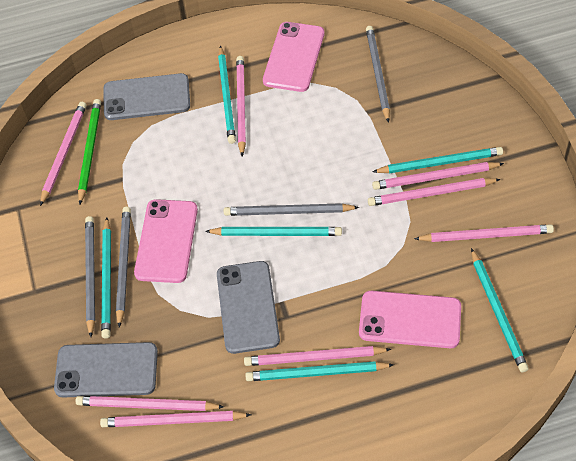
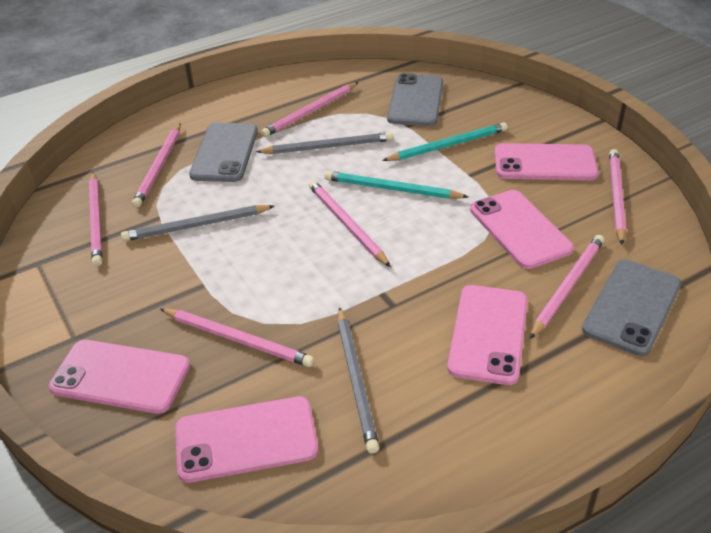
green pencil: [78,99,101,205] = 1 -> none = 0
grey pencil: [85,216,95,337] [116,207,131,328] [224,203,359,216] [366,26,390,123] = 4 -> [121,205,274,241] [256,132,393,154] [338,307,380,454] = 3
pink pencil: [40,102,86,206] [76,396,224,411] [100,411,251,427] [236,56,246,156] [244,346,391,366] [368,178,501,206] [372,162,504,190] [414,224,554,242] = 8 -> [89,172,102,266] [132,123,181,208] [160,308,314,367] [261,82,359,137] [309,180,391,267] [530,235,604,339] [609,149,626,245] = 7
pink phone: [134,199,198,283] [263,22,324,92] [359,291,461,348] = 3 -> [49,340,190,414] [175,396,318,483] [447,285,528,385] [470,190,574,269] [495,143,598,181] = 5
turquoise pencil: [101,218,111,338] [205,227,342,236] [218,46,236,144] [245,361,394,381] [372,147,503,173] [471,248,529,372] = 6 -> [325,171,468,199] [382,122,507,161] = 2

